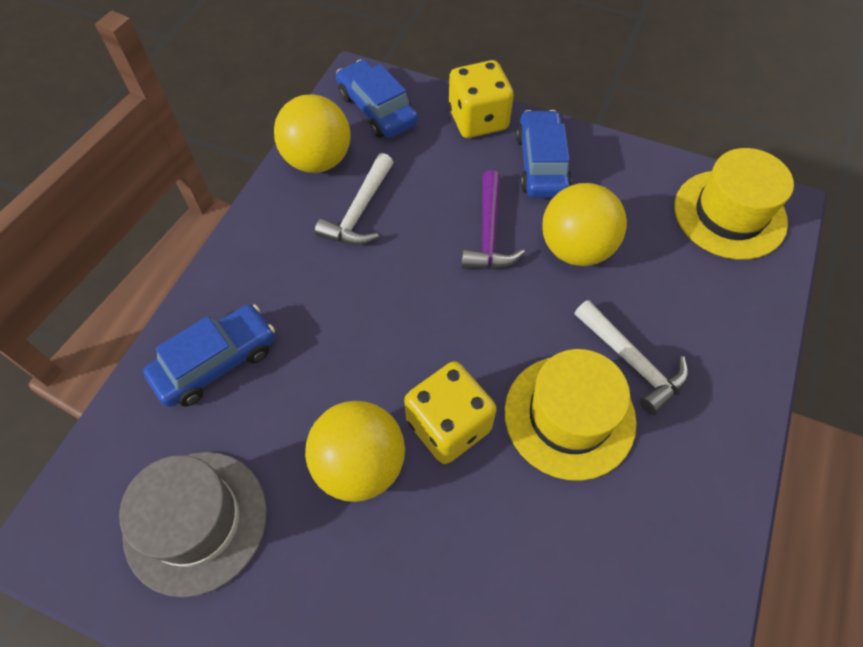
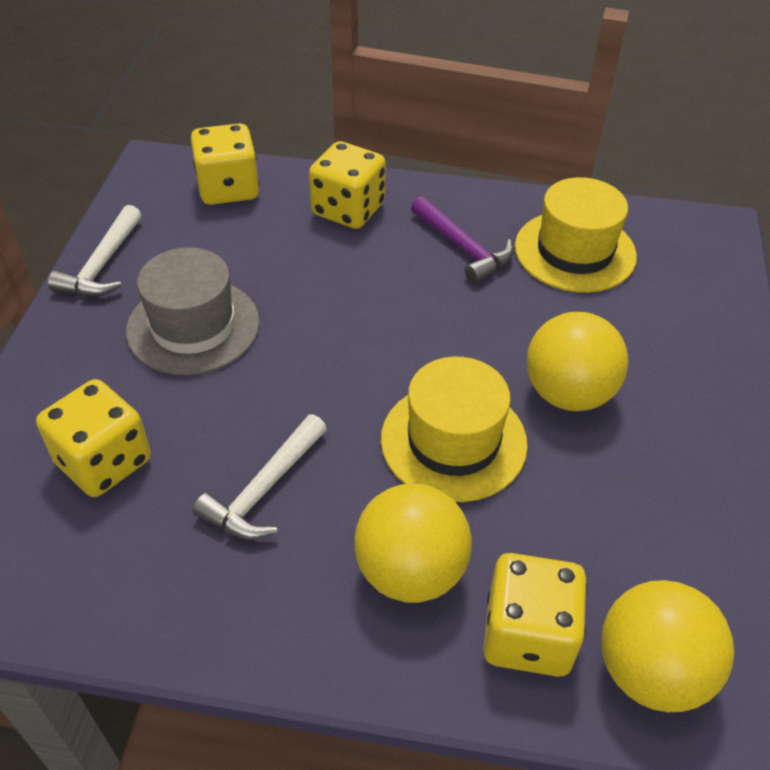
blue car: [143,304,275,407] [336,59,418,138] [516,110,572,198] = 3 -> none = 0
yellow dice: [404,361,497,464] [448,60,514,138] = 2 -> [36,379,151,497] [191,123,259,205] [309,141,386,229] [483,553,587,677] = 4

